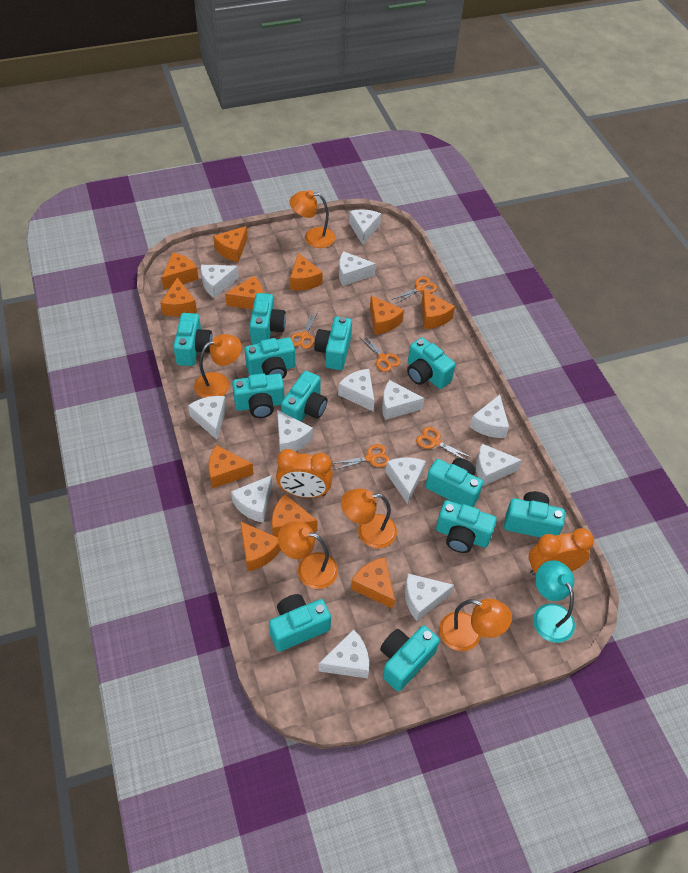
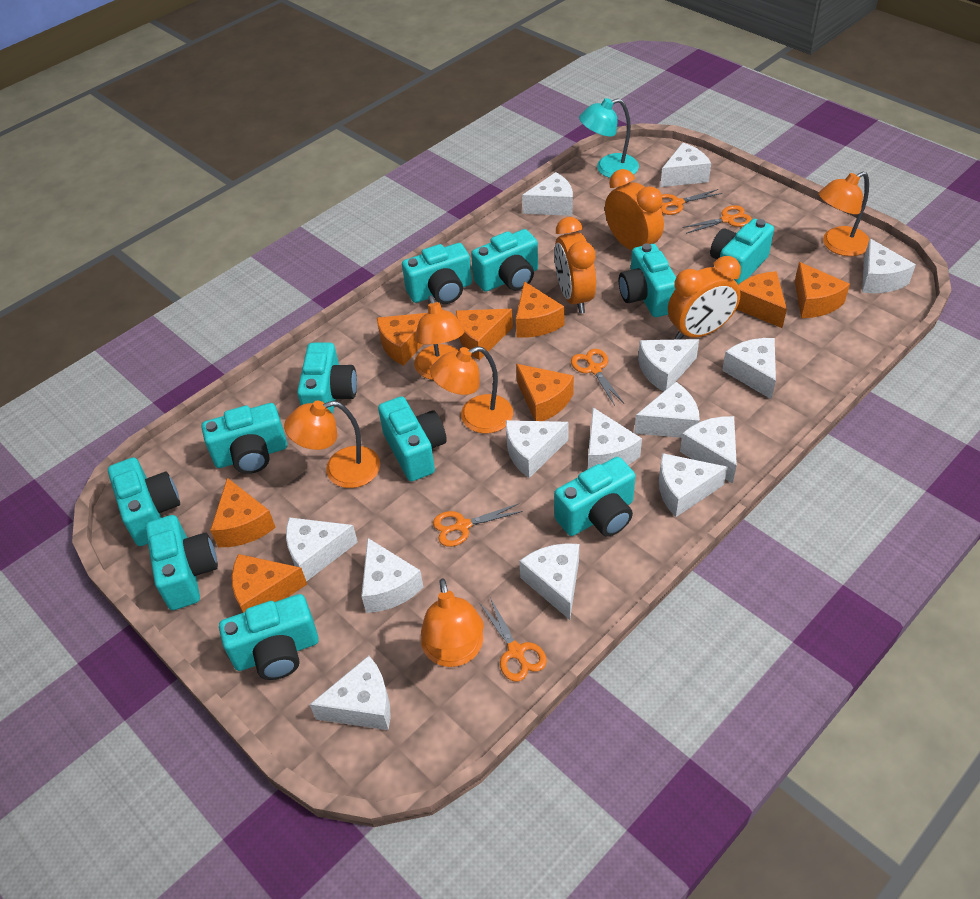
orange cheese: [160,278,197,316] [161,253,198,290] [209,445,254,488] [213,226,248,262] [225,276,263,310] [240,521,281,571] [272,494,318,537] [290,253,323,290] [351,557,395,609] [370,295,404,335] [421,290,455,329] = 11 -> [210,478,276,547] [232,554,307,613] [377,313,427,366] [456,309,513,360] [516,281,565,338] [516,364,574,421] [736,271,787,328] [795,262,850,318] = 8
orange clock: [276,449,333,498] [529,528,594,575] = 2 -> [554,217,596,314] [605,169,664,250] [668,256,741,340] = 3
turquoise camera: [173,313,213,366] [232,373,285,418] [245,337,295,379] [249,293,286,344] [269,594,331,652] [281,371,327,422] [314,316,352,370] [380,625,440,691] [407,337,455,389] [425,458,483,507] [436,500,497,553] [504,491,565,537] = 12 -> [108,457,180,546] [146,515,218,610] [202,403,287,474] [219,594,319,680] [297,342,357,414] [378,396,447,481] [402,243,472,304] [471,229,538,292] [554,457,636,537] [619,243,676,317] [710,219,774,285] = 11
white cheese: [188,396,226,441] [201,265,239,298] [231,475,273,523] [277,410,313,452] [319,629,369,678] [338,369,375,411] [339,251,376,286] [349,209,381,245] [382,380,424,420] [386,457,426,504] [405,574,454,621] [470,394,509,438] [476,444,522,486] = 13 -> [286,517,358,582] [309,656,391,730] [361,538,423,613] [506,420,569,478] [519,543,579,620] [522,172,573,216] [588,408,642,469] [634,382,700,438] [638,339,699,392] [659,453,728,517] [660,143,711,187] [680,416,737,484] [722,338,776,399] [862,239,916,293] = 14

